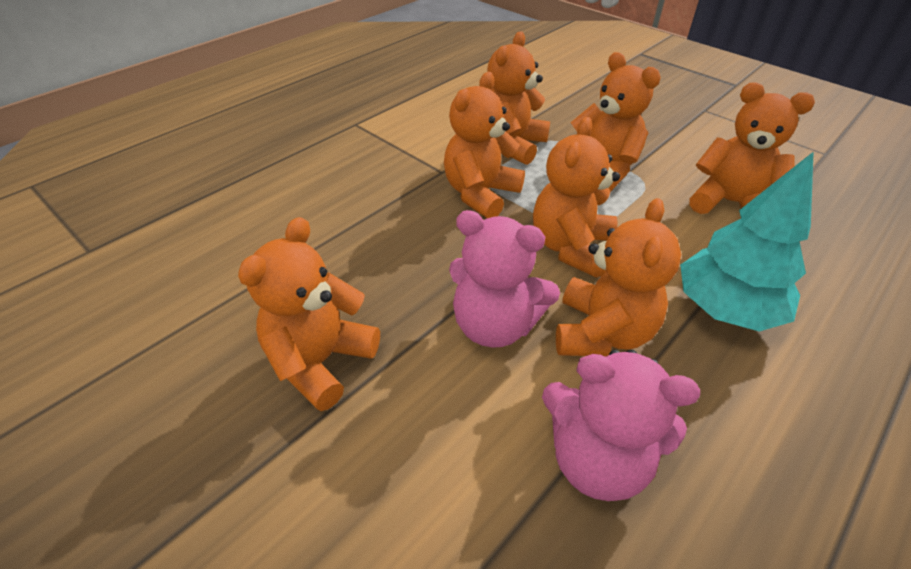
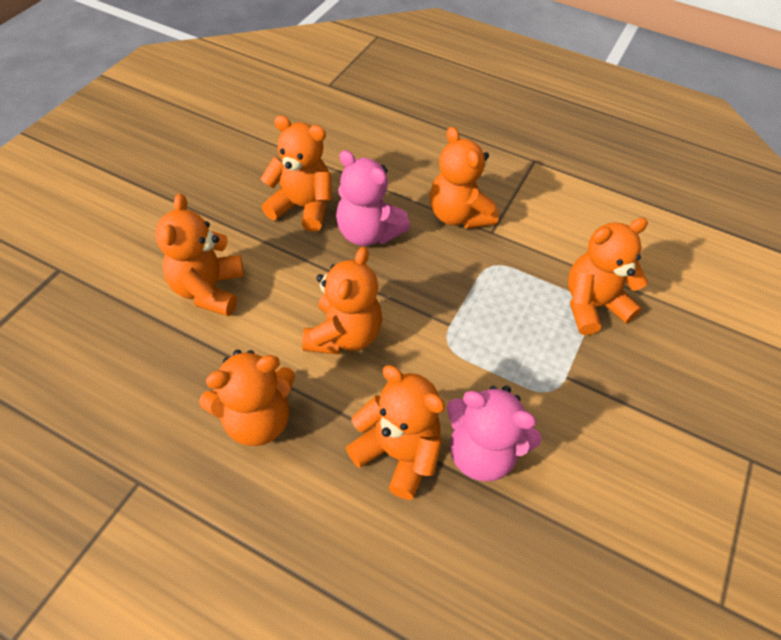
turquoise tree: [680,151,814,332] = 1 -> none = 0

